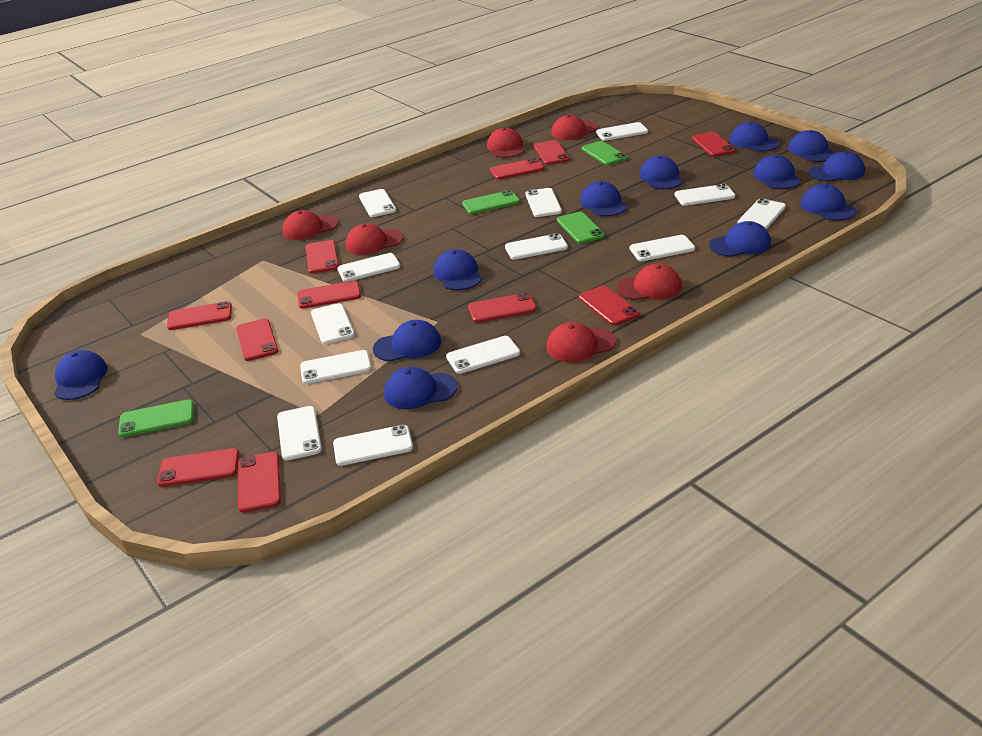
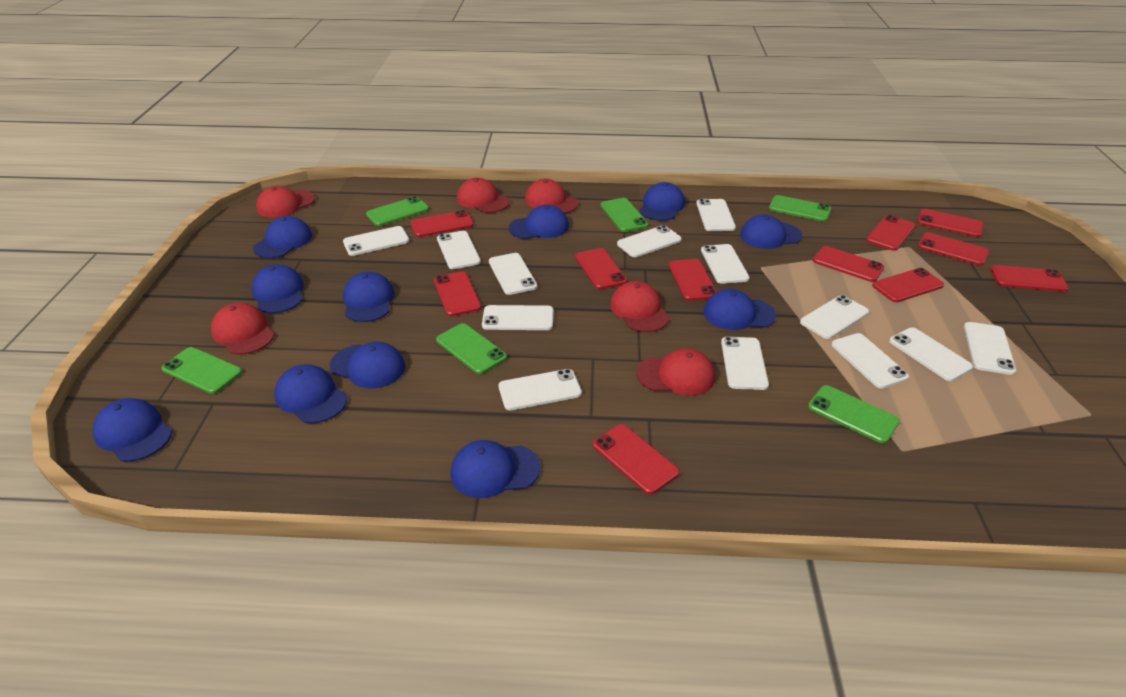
blue cap: [54,350,108,400] [373,320,441,362] [384,367,457,410] [433,249,482,290] [580,181,627,216] [639,156,683,189] [709,221,771,257] [730,122,779,152] [753,155,801,189] [788,130,836,162] [801,184,857,221] [809,151,865,182] = 12 -> [92,398,172,462] [251,264,304,313] [253,216,312,258] [274,364,347,423] [330,342,405,388] [343,272,394,322] [450,440,540,498] [509,205,569,239] [639,182,685,221] [704,289,776,330] [740,215,802,249] = 11
green phone: [118,399,194,437] [462,190,520,214] [557,212,605,244] [582,141,627,165] = 4 -> [161,347,242,394] [366,196,429,226] [436,323,507,374] [600,198,648,232] [769,195,831,222] [808,385,900,443] = 6

